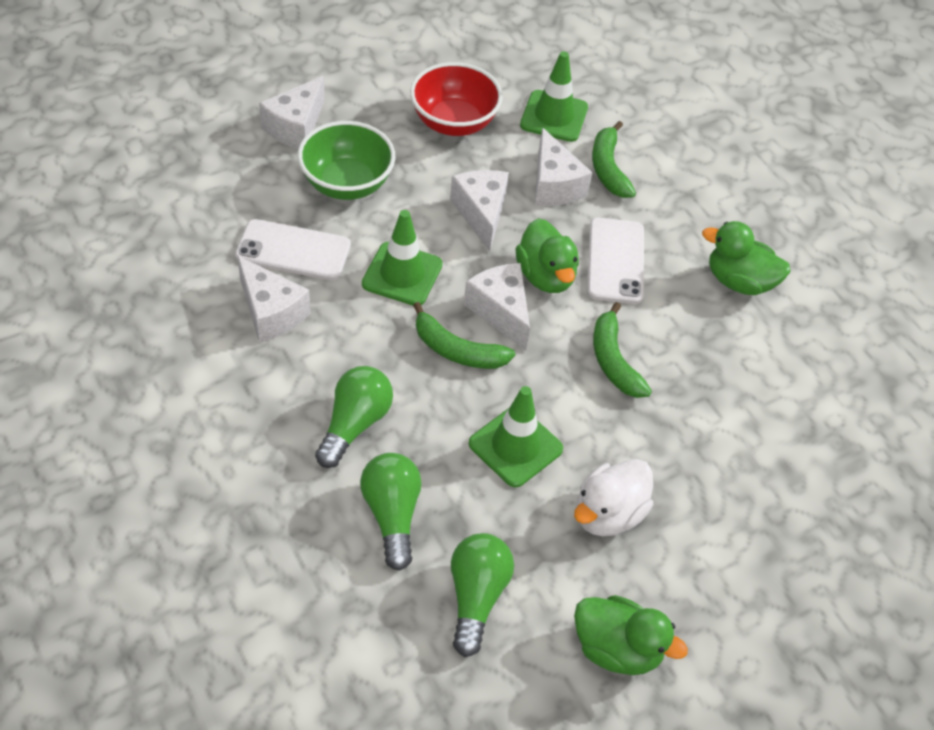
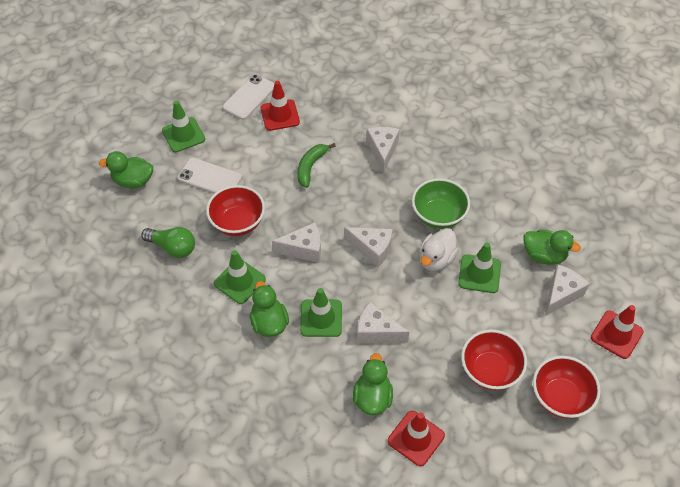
green banana: [413,302,515,369] [592,121,636,198] [593,302,652,398] = 3 -> [297,143,336,188] = 1
green duck: [515,218,579,293] [574,595,688,675] [702,221,791,295] = 3 -> [99,151,153,189] [250,281,289,337] [353,353,393,415] [523,230,581,265] = 4
green light bulb: [315,366,393,468] [360,453,422,571] [451,533,514,657] = 3 -> [141,227,195,258] = 1
green traffic cone: [362,210,443,306] [469,386,563,487] [520,51,588,142] = 3 -> [162,101,205,152] [214,250,266,304] [300,288,342,337] [458,243,501,293] = 4
red bowl: [410,62,503,136] = 1 -> [206,185,265,236] [461,329,527,390] [533,356,601,418] = 3
red traffic cone: none = 0 -> [261,81,300,131] [388,411,445,466] [591,305,643,359] = 3

